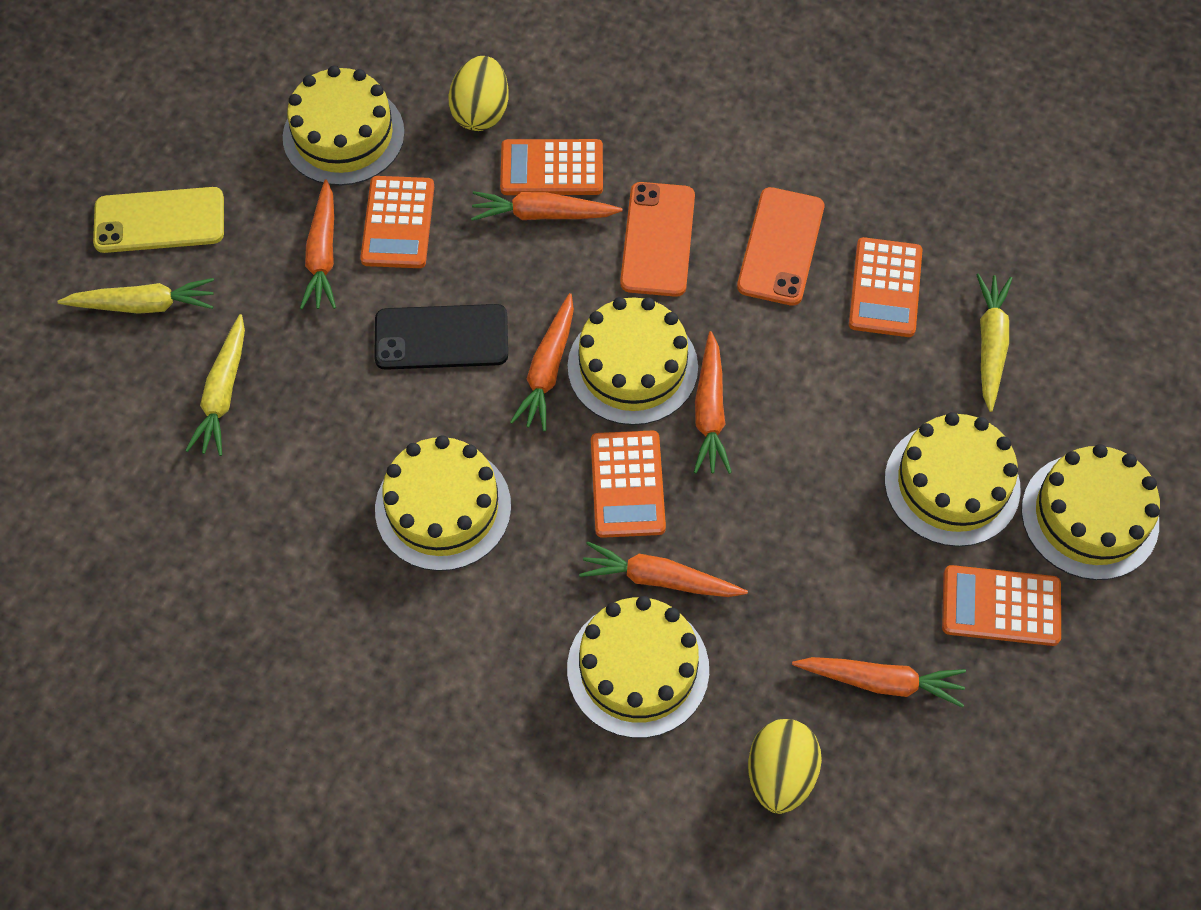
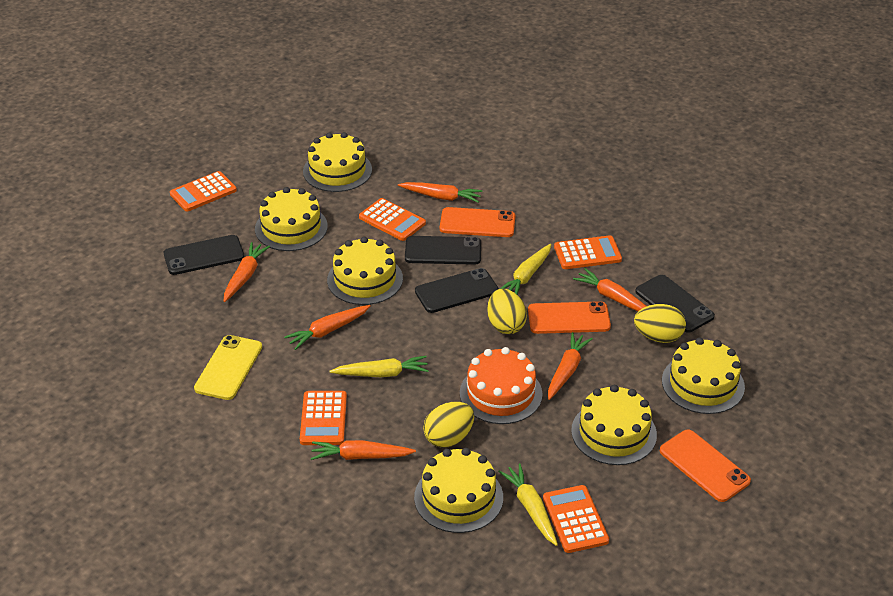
black phone: [374,304,508,370] = 1 -> [164,235,244,275] [405,236,481,265] [415,268,499,313] [635,275,715,333] = 4
orange cake: none = 0 -> [460,347,542,424] = 1
orange phone: [620,182,695,297] [737,187,824,306] = 2 -> [440,207,516,237] [528,301,611,334] [660,430,751,502] = 3
yellow egg: [448,56,509,131] [748,719,822,814] = 2 -> [423,402,474,448] [487,289,527,334] [634,304,686,343] = 3

